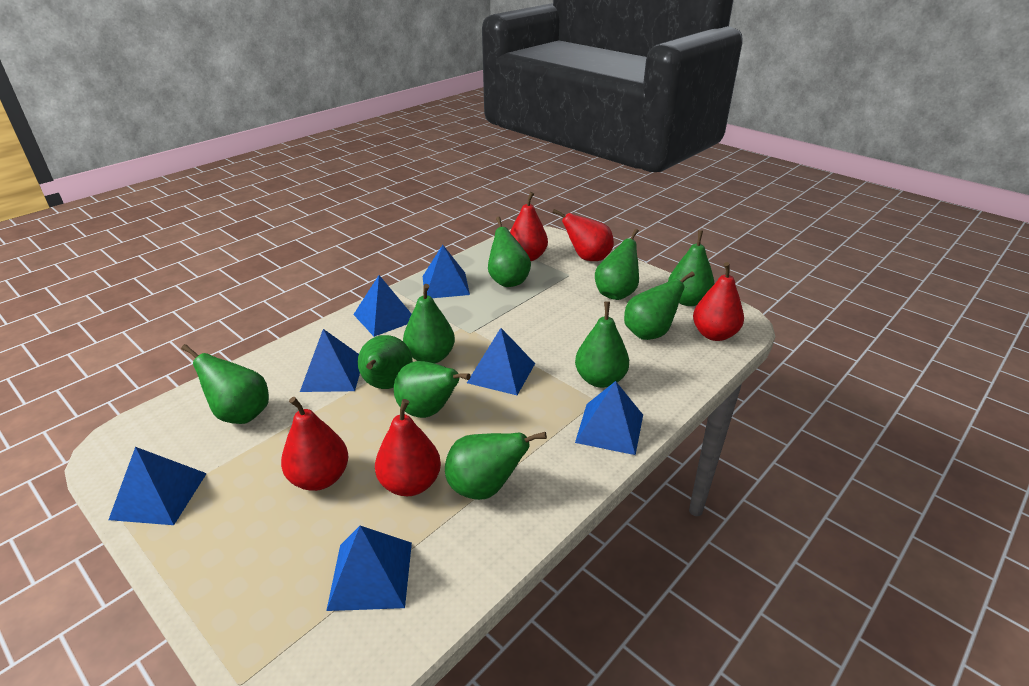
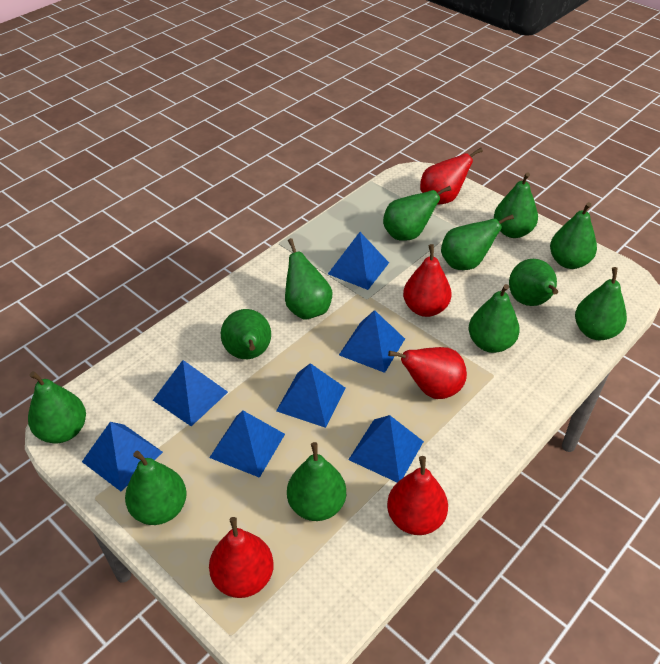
green pear: [181,344,269,424] [358,335,413,389] [394,361,471,418] [403,284,455,364] [445,432,547,500] [488,217,531,287] [575,301,629,388] [595,229,639,300] [624,271,695,340] [668,230,715,306] = 10 -> [28,371,86,443] [125,451,187,525] [221,309,271,359] [285,238,332,319] [287,442,346,521] [383,186,451,241] [441,214,514,270] [469,284,520,353] [494,172,538,238] [509,259,558,306] [550,202,597,269] [575,267,627,340] = 12

